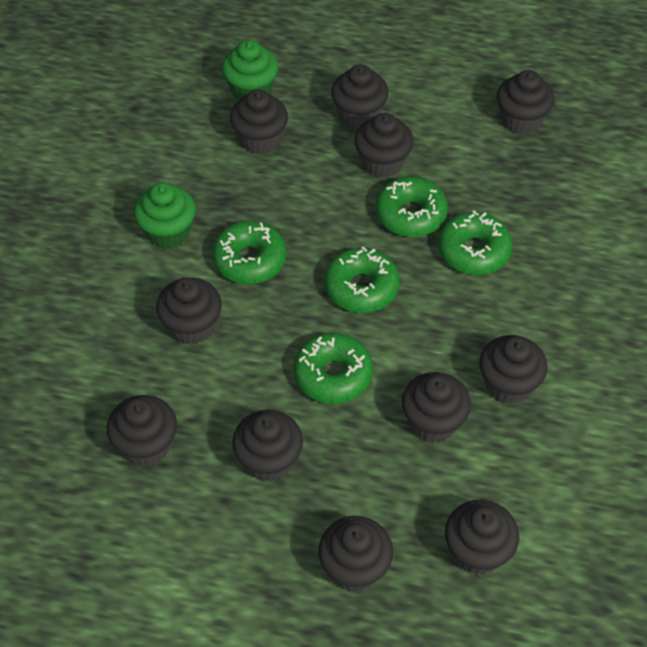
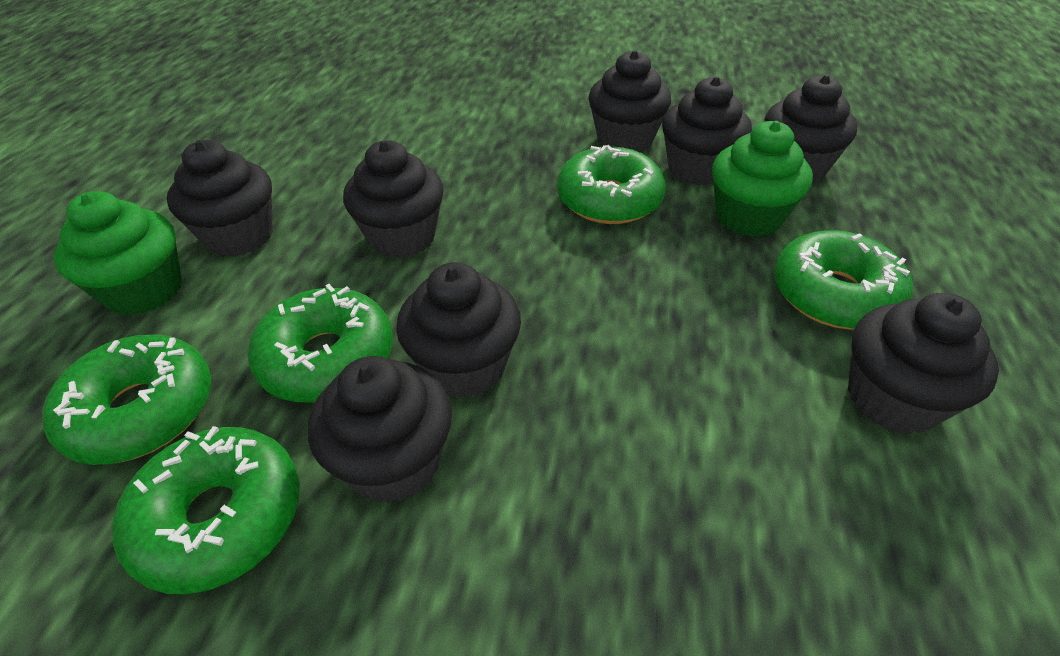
black cupcake: [107,395,177,466] [156,277,222,345] [230,90,288,154] [232,410,303,481] [318,516,393,591] [331,65,389,129] [354,113,414,178] [402,372,471,443] [445,500,519,575] [479,335,547,404] [497,70,554,135] = 11 -> [167,140,273,257] [308,356,452,503] [343,140,444,258] [396,262,521,398] [588,50,671,152] [662,76,752,185] [765,75,857,182] [848,293,999,434] = 8

